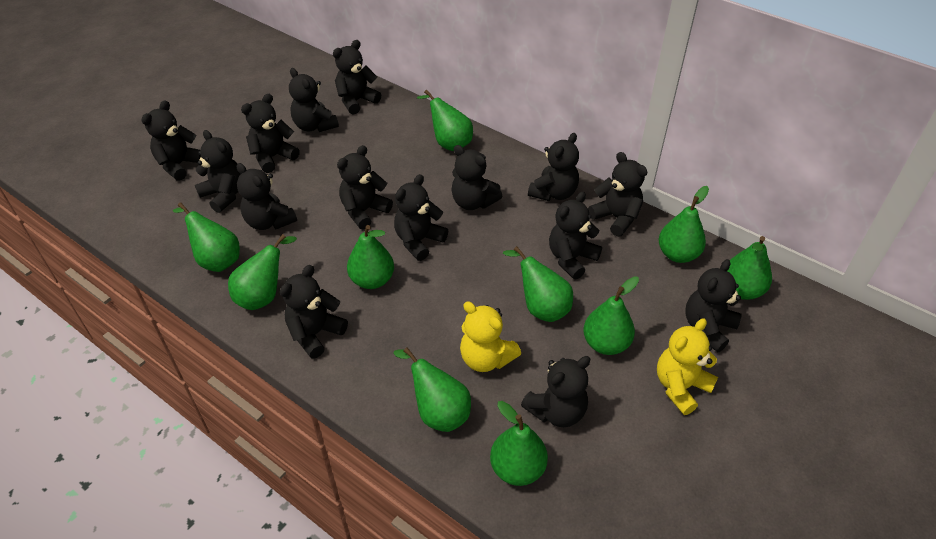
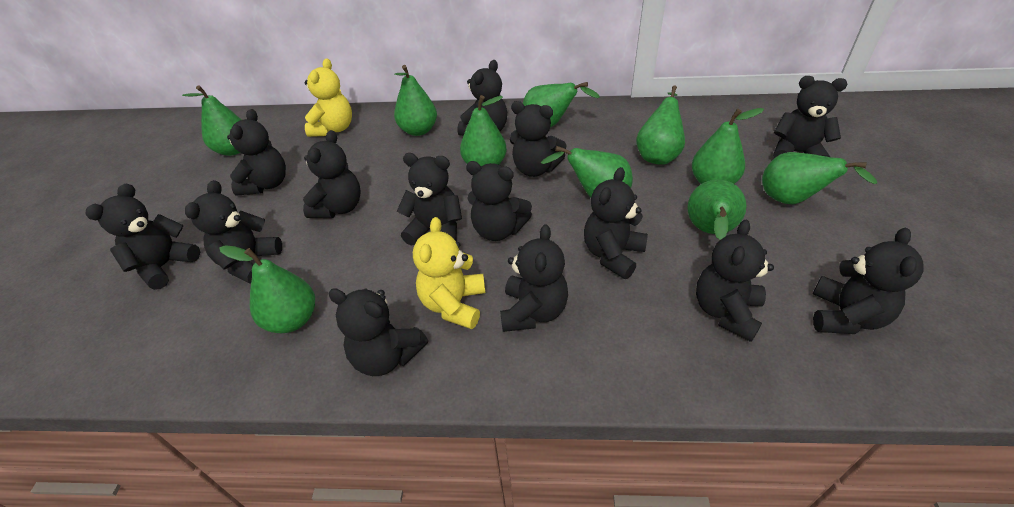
black teddy bear: [141,100,201,181] [195,130,241,213] [237,163,297,230] [241,94,300,173] [280,265,348,359] [289,68,339,132] [333,40,381,115] [337,145,393,230] [394,174,448,261] [451,145,503,210] [521,356,590,427] [528,133,579,201] [549,192,602,280] [588,152,647,237] [685,259,742,352] = 15 -> [85,184,200,290] [185,180,282,284] [227,109,286,196] [303,130,361,218] [328,288,428,376] [397,153,462,246] [457,60,507,136] [466,161,532,241] [500,224,568,332] [510,101,567,177] [584,167,648,279] [696,219,774,342] [773,76,847,159] [813,228,924,334] = 14

